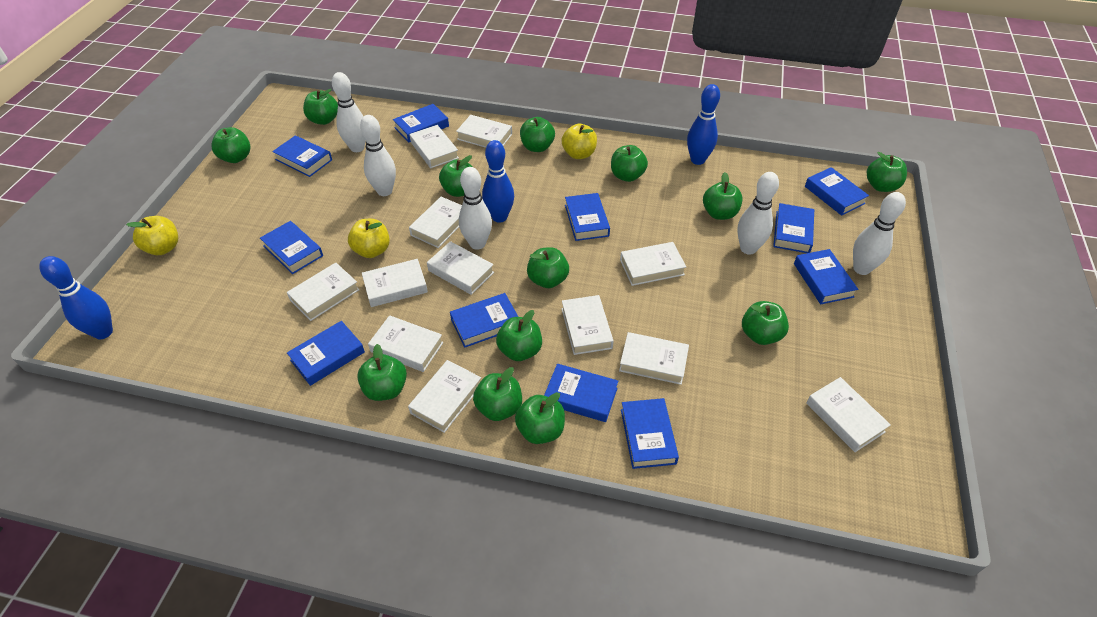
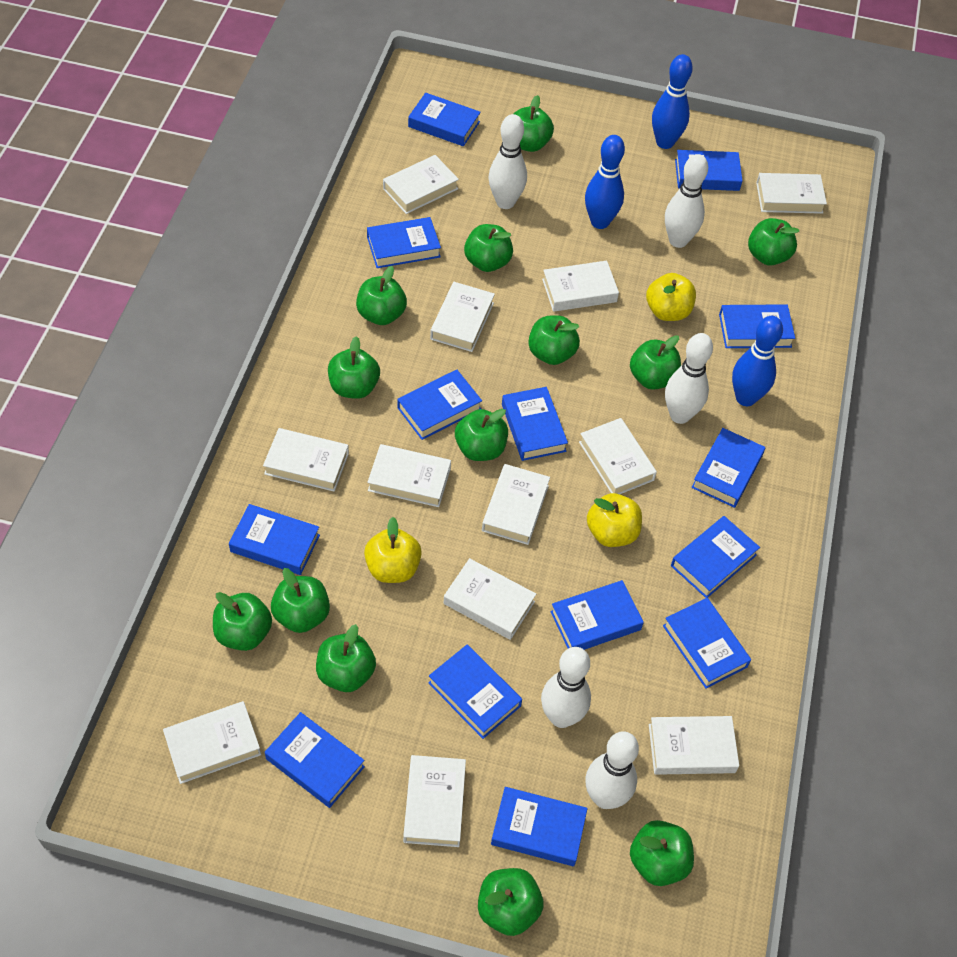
blue book: [260,221,323,274] [272,135,332,177] [287,321,365,386] [393,104,449,143] [450,293,518,348] [544,364,618,422] [565,193,610,241] [621,398,679,469] [773,203,814,253] [794,249,858,304] [805,167,869,216] = 11 -> [229,504,320,575] [265,712,365,808] [367,217,441,268] [397,370,482,440] [408,93,481,146] [428,644,522,739] [491,787,588,866] [502,387,568,461] [550,580,644,650] [663,598,751,689] [671,516,760,598] [675,150,743,191] [691,428,765,508] [719,304,795,348] = 14

